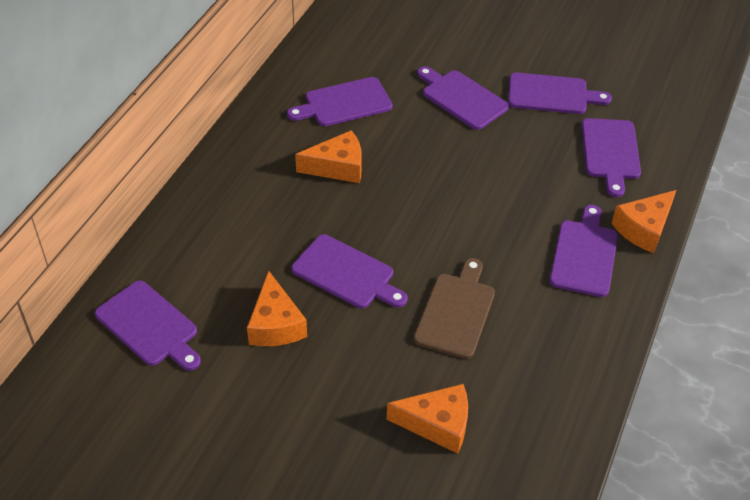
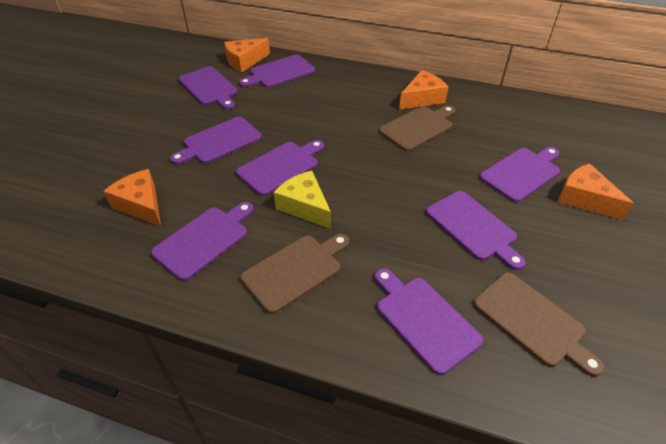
brown cutting board: [414,258,495,359] = 1 -> [241,234,349,314] [379,105,455,151] [474,272,604,377] = 3
purple cutting board: [95,281,201,371] [287,77,393,126] [291,234,408,308] [417,66,509,130] [508,72,612,114] [549,205,618,297] [582,118,641,197] = 7 -> [151,202,254,281] [170,117,262,165] [178,66,238,110] [236,140,324,196] [239,54,315,88] [375,268,484,375] [426,191,526,270] [480,147,560,202] = 8
yellow cheese: none = 0 -> [274,171,331,229] = 1

